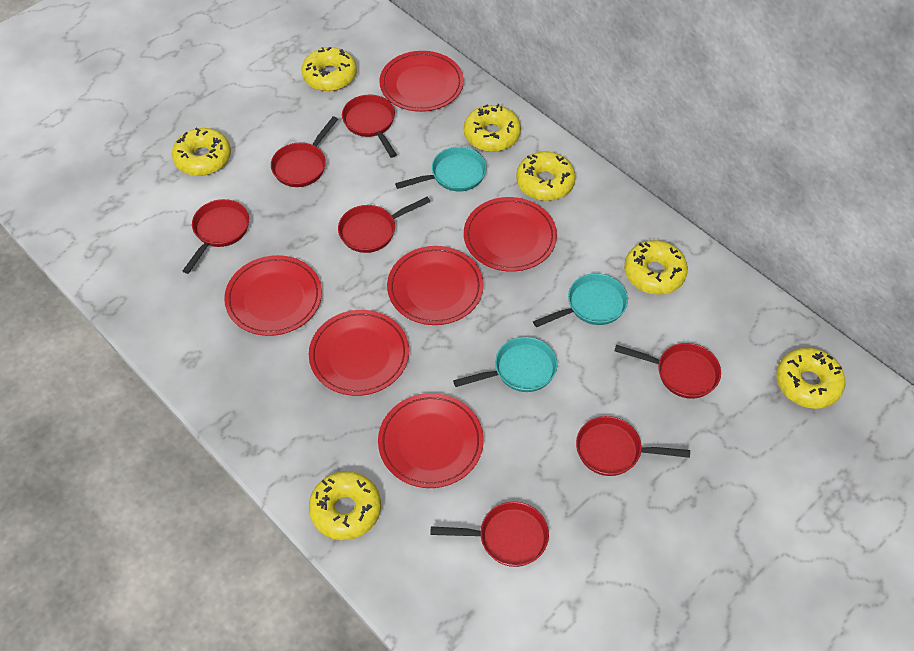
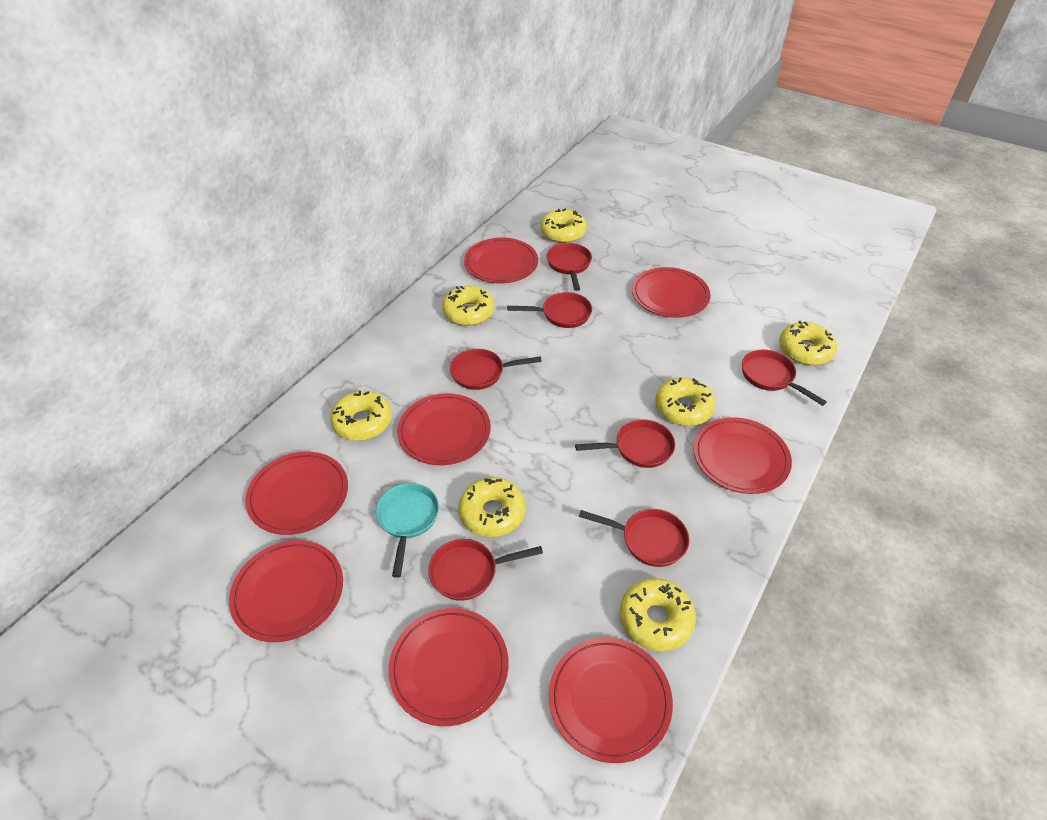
red plate: [224,255,322,336] [309,310,409,396] [378,393,484,488] [379,51,464,112] [387,246,484,325] [464,197,557,272] = 6 -> [229,540,343,642] [245,452,348,535] [388,608,509,726] [397,393,491,465] [464,238,538,283] [549,638,673,763] [632,267,711,318] [694,417,792,494] = 8
turquoise pan: [395,147,487,191] [453,337,557,392] [533,273,628,327] = 3 -> [376,483,439,578] = 1

